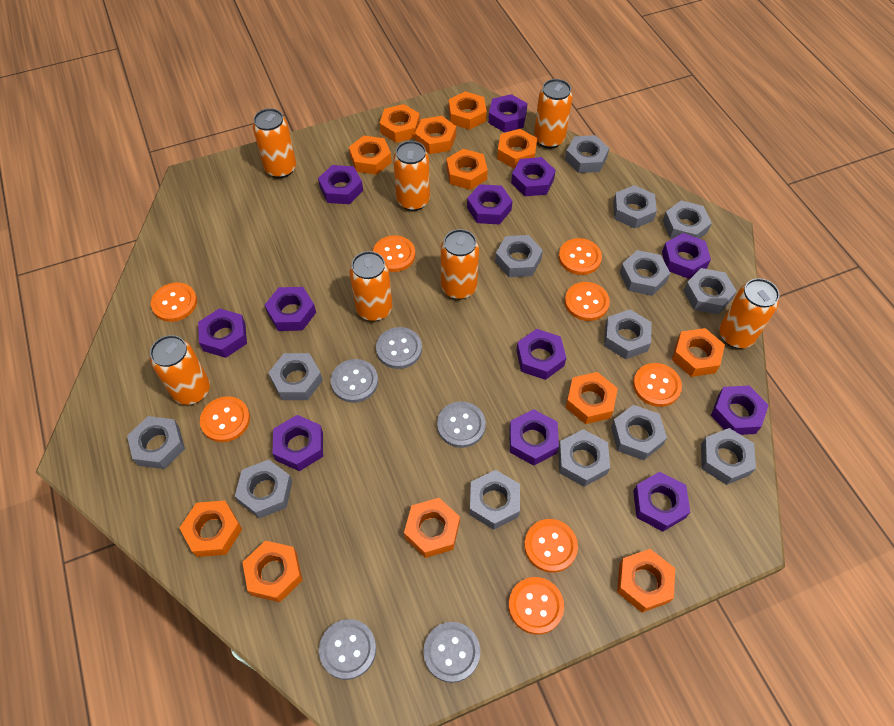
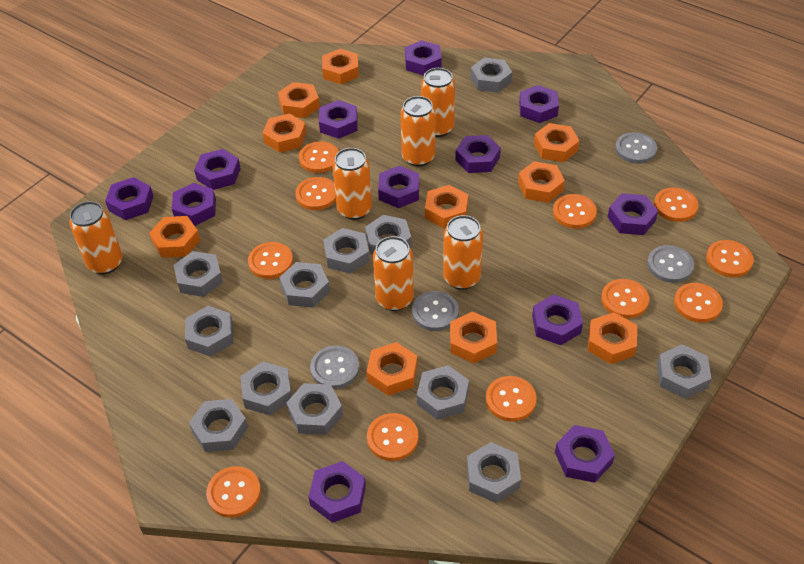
grey button: [319,619,376,680] [331,359,378,403] [376,327,422,369] [423,622,480,683] [437,401,486,448] = 5 -> [310,345,359,389] [412,291,459,331] [615,132,657,164] [647,245,694,283] = 4
grey nut: [127,416,185,469] [235,460,292,519] [268,353,323,400] [469,470,520,530] [495,235,543,277] [558,429,610,487] [565,135,609,173] [604,309,652,359] [611,405,667,460] [613,185,657,229] [619,250,670,296] [663,200,712,239] [684,268,737,315] [701,428,756,485] = 14 -> [174,251,223,297] [185,306,233,357] [189,399,248,452] [240,362,292,416] [279,262,330,308] [287,383,343,435] [323,228,370,274] [365,215,412,255] [417,365,469,420] [467,442,521,503] [471,58,512,93] [657,344,711,399] = 12
orange button: [151,283,197,322] [200,396,250,442] [373,235,415,272] [509,577,564,635] [524,519,578,573] [559,238,602,275] [565,282,610,321] [633,363,682,407] = 8 -> [206,466,261,518] [248,242,293,279] [295,177,336,210] [299,141,339,173] [367,413,418,461] [486,376,536,422] [553,194,597,229] [601,279,649,319] [654,187,699,222] [674,283,723,323] [706,240,754,277] = 11
orange can: [150,335,210,405] [253,108,296,178] [349,251,392,321] [393,141,430,211] [441,229,479,299] [534,79,573,149] [719,278,780,348] = 7 -> [69,201,122,274] [333,148,372,220] [373,236,414,311] [400,96,435,167] [421,68,455,137] [443,215,483,290] = 6
orange nut: [180,500,242,557] [242,541,302,602] [349,136,392,175] [380,104,420,143] [404,498,460,558] [415,116,456,154] [447,149,488,190] [449,91,487,130] [497,129,537,169] [565,372,618,424] [617,549,675,612] [672,328,725,377] = 12 -> [149,216,200,258] [263,114,306,153] [278,82,320,118] [322,49,359,84] [366,342,418,396] [425,185,468,228] [450,311,497,363] [518,161,565,203] [534,123,579,162] [588,312,637,364] = 10

